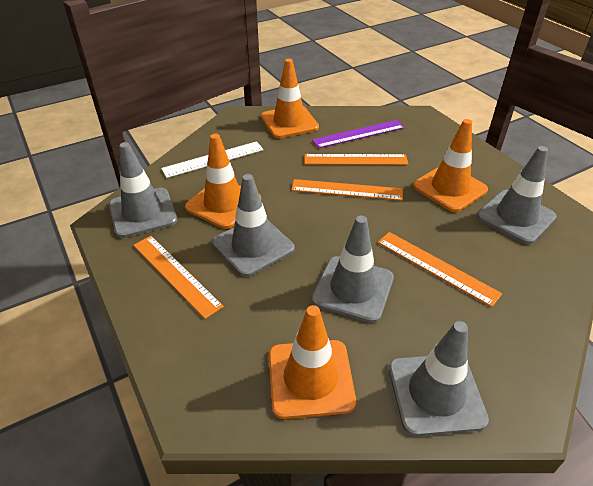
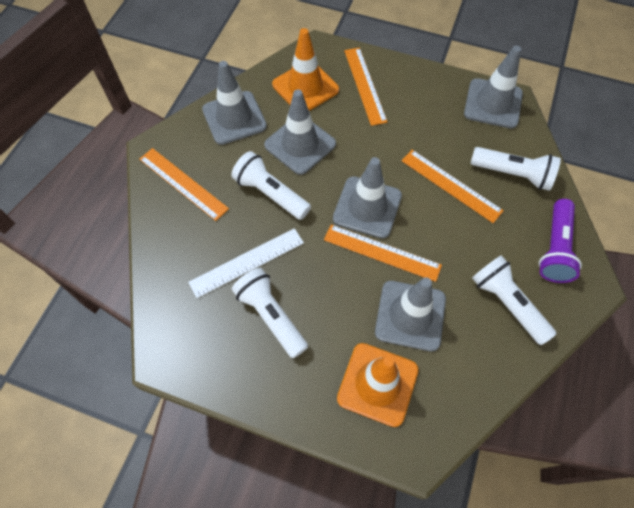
orange traffic cone: [185,134,261,229] [261,59,319,138] [269,305,356,419] [413,119,488,212] = 4 -> [272,28,339,111] [337,343,419,427] = 2
purple flashlight: none = 0 -> [539,199,582,283] = 1
purple ruler: [312,120,405,148] = 1 -> none = 0
white flashlight: none = 0 -> [231,151,311,220] [232,268,308,358] [471,147,561,191] [472,255,557,345] = 4

